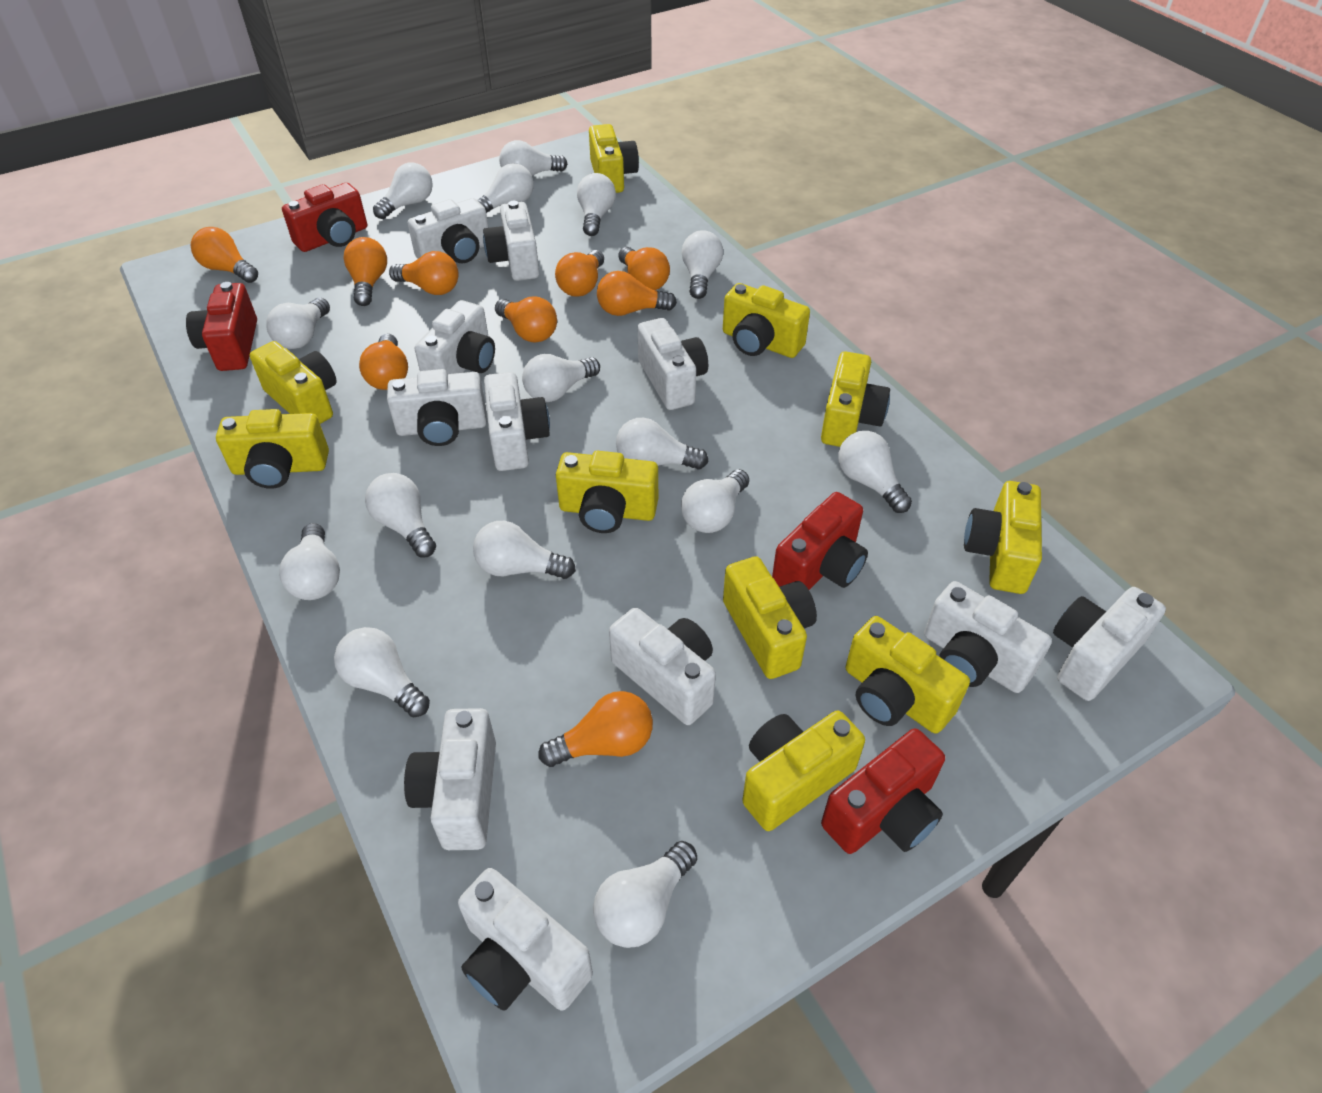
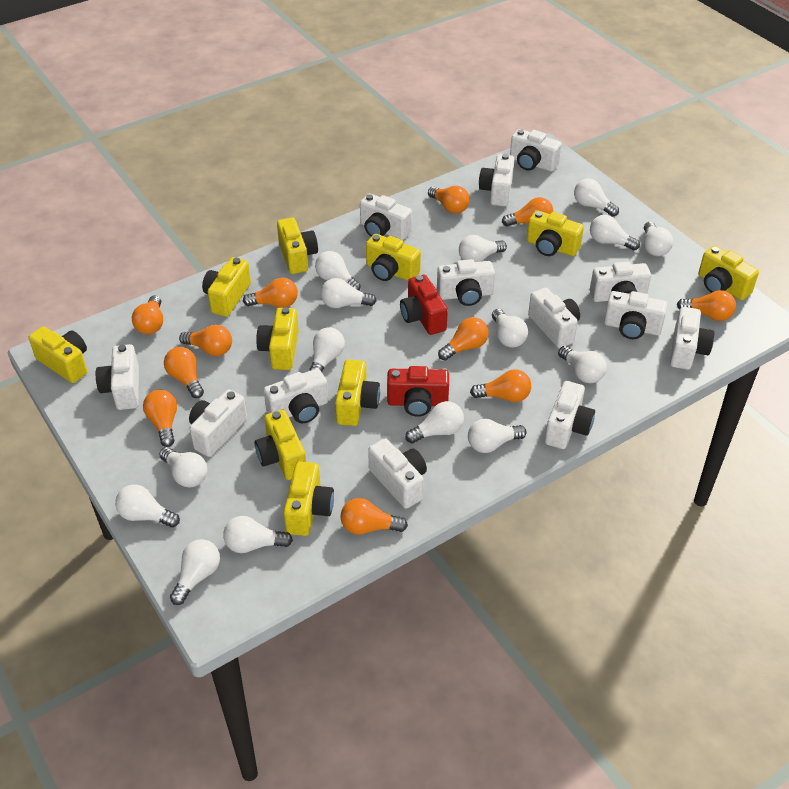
orange light bulb: [191,227,258,283] [343,237,387,306] [359,334,408,390] [389,251,459,295] [495,296,557,343] [539,691,653,767] [555,250,604,297] [597,271,677,316] [618,247,670,290] = 9 -> [132,295,163,334] [143,390,177,447] [164,347,204,398] [179,325,232,356] [243,277,298,308] [340,498,408,535] [428,186,470,214] [438,317,489,361] [470,369,531,402] [502,197,553,227] [677,290,736,321] = 11
red camera: [186,282,257,371] [282,183,367,252] [772,492,868,590] [821,728,945,854] = 4 -> [387,366,449,417] [400,275,448,335] = 2
white camera: [387,369,487,446] [404,708,496,850] [408,198,489,263] [415,300,495,374] [458,868,593,1011] [483,201,539,281] [484,372,550,471] [609,608,716,725] [638,318,708,410] [924,581,1052,693] [1053,587,1166,701] = 11 -> [96,344,139,410] [189,389,247,457] [264,368,328,423] [360,193,412,240] [368,438,427,509] [437,259,495,306] [479,154,514,206] [510,129,562,172] [528,288,580,348] [545,381,595,449] [590,262,651,302] [604,291,667,339] [670,307,714,370] = 13

